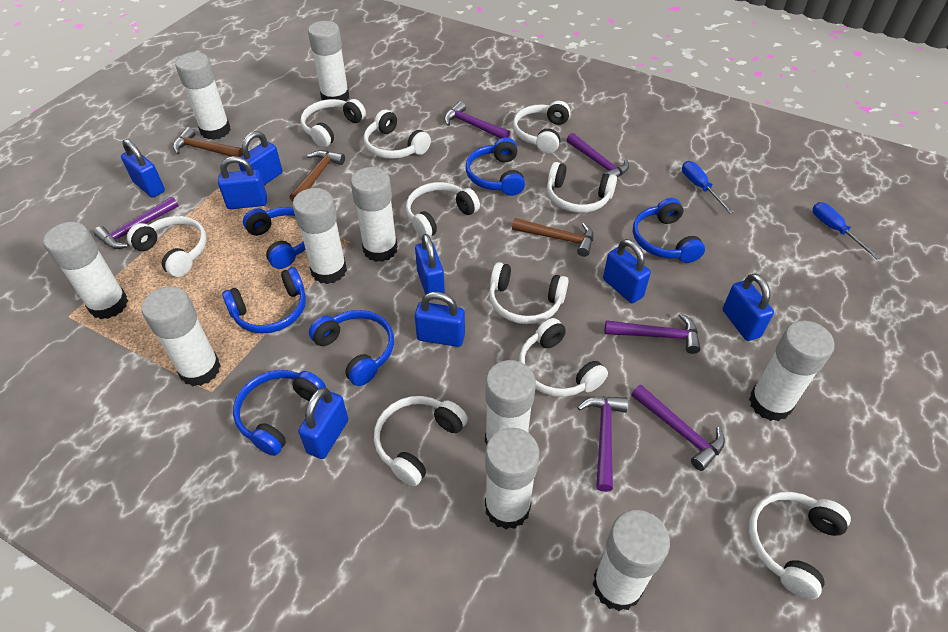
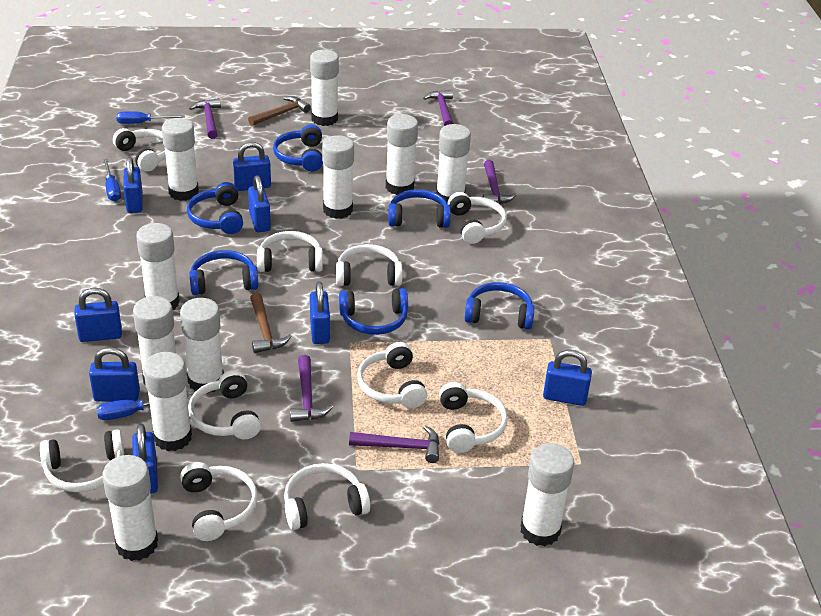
blue screwdriver: [682,161,734,213] [813,202,880,259] = 2 -> [97,394,189,420] [103,159,121,202] [116,111,185,124] = 3
brown hammer: [173,127,243,157] [289,150,345,202] [512,218,594,257] = 3 -> [248,96,311,126] [250,293,292,353] = 2
purple hammer: [94,197,178,249] [444,101,510,139] [567,133,629,177] [577,396,628,492] [605,313,701,354] [631,385,725,471] = 6 -> [189,98,221,139] [290,355,333,422] [349,425,439,463] [423,90,453,126] [483,160,516,204] = 5
white glue stick: [43,222,128,319] [142,287,221,386] [175,52,231,140] [292,188,347,284] [308,21,349,102] [351,167,398,262] [485,360,536,445] [485,428,540,529] [593,510,670,611] [749,321,834,421] = 10 -> [102,455,158,561] [133,296,176,384] [136,223,180,310] [143,352,192,451] [162,118,199,201] [180,298,224,393] [310,49,339,126] [322,135,354,219] [386,114,418,195] [436,124,471,204] [521,443,574,546] = 11

